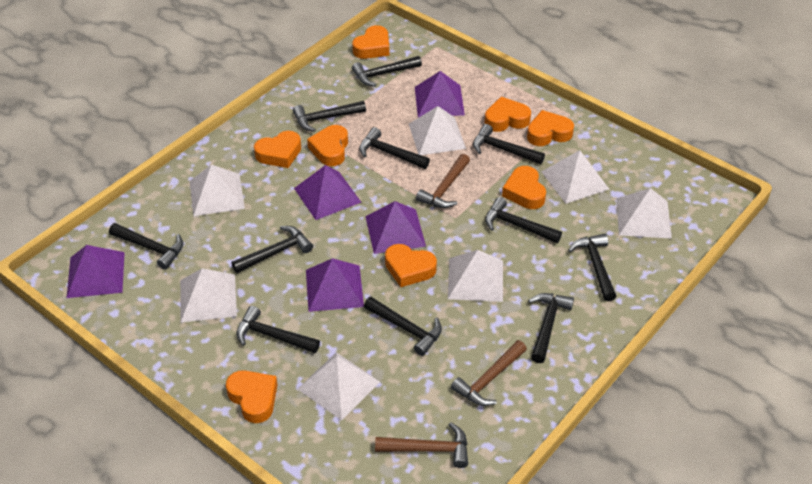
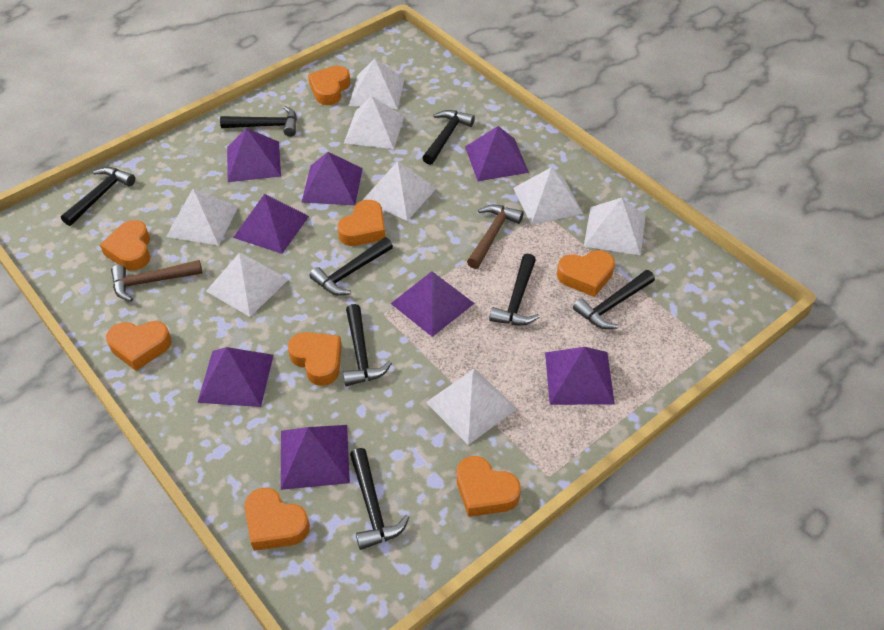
black hammer: [109,223,183,270] [231,226,313,273] [236,306,320,353] [293,101,366,132] [352,56,422,87] [359,127,430,169] [364,297,442,356] [473,124,545,164] [485,197,562,243] [528,293,574,363] [568,234,616,301] = 11 -> [61,167,135,226] [220,106,297,137] [310,237,393,296] [343,304,392,386] [350,448,410,550] [423,110,475,165] [489,254,539,326] [573,270,655,329] = 8
brown hammer: [375,422,468,468] [416,154,470,208] [451,340,527,406] = 3 -> [111,260,202,301] [467,205,524,269] = 2
purple pyramid: [67,245,125,298] [294,165,362,220] [306,258,364,312] [365,201,426,254] [415,71,465,117] = 5 -> [197,347,273,407] [227,128,281,182] [233,194,309,254] [281,425,350,490] [301,152,363,205] [391,271,475,337] [465,126,529,181] [545,347,615,405] = 8
white pyramid: [180,268,237,323] [190,164,245,216] [298,352,380,421] [409,106,466,155] [448,250,503,302] [541,150,609,204] [616,188,672,239] = 7 -> [166,188,238,246] [206,253,289,317] [344,96,404,149] [349,58,405,109] [362,161,437,221] [426,368,517,445] [513,167,583,225] [584,198,646,255] = 8

